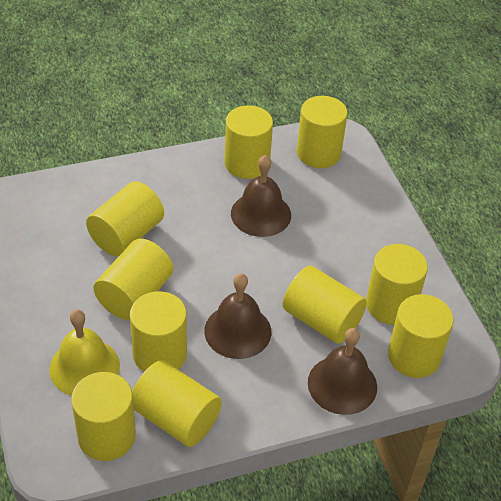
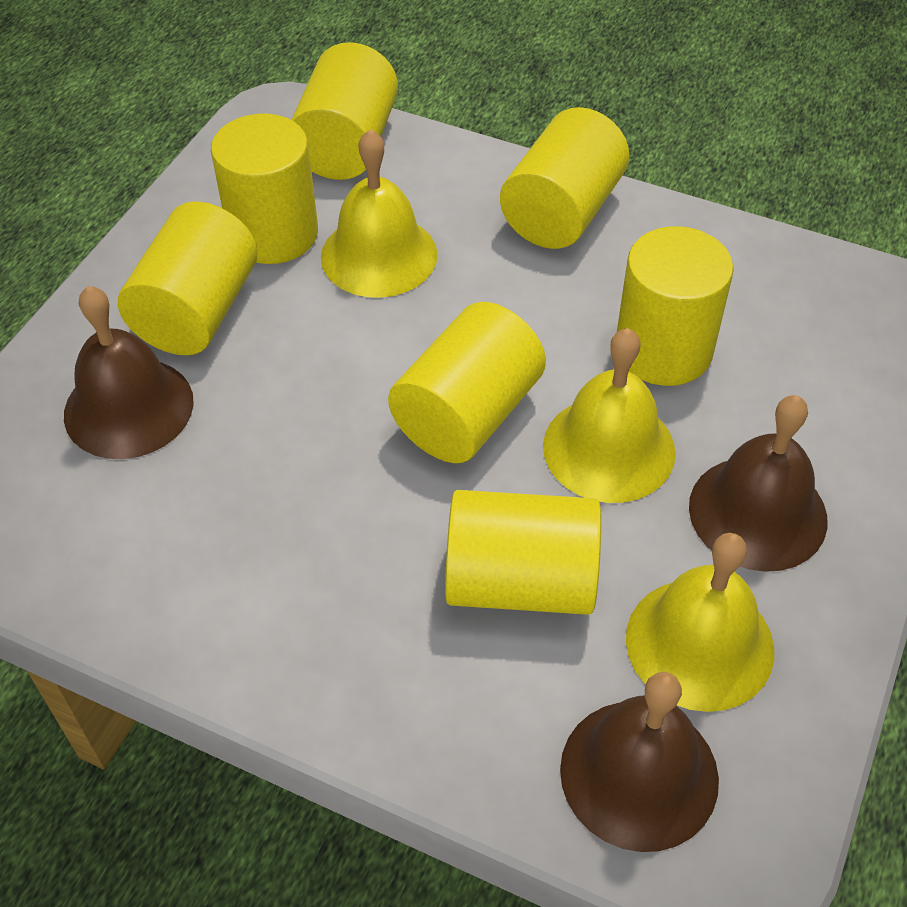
yellow bell: [49,310,120,396] = 1 -> [321,129,438,298] [543,328,676,503] [626,533,774,712] = 3
yellow cylinder: [71,372,136,461] [86,181,164,256] [93,239,173,320] [130,291,187,372] [132,360,222,447] [225,105,273,179] [283,266,367,344] [297,96,348,168] [366,244,428,325] [388,294,454,378] = 10 -> [118,202,258,355] [211,114,318,264] [292,42,398,180] [388,302,546,463] [445,490,601,615] [500,107,629,249] [617,226,734,386] = 7

